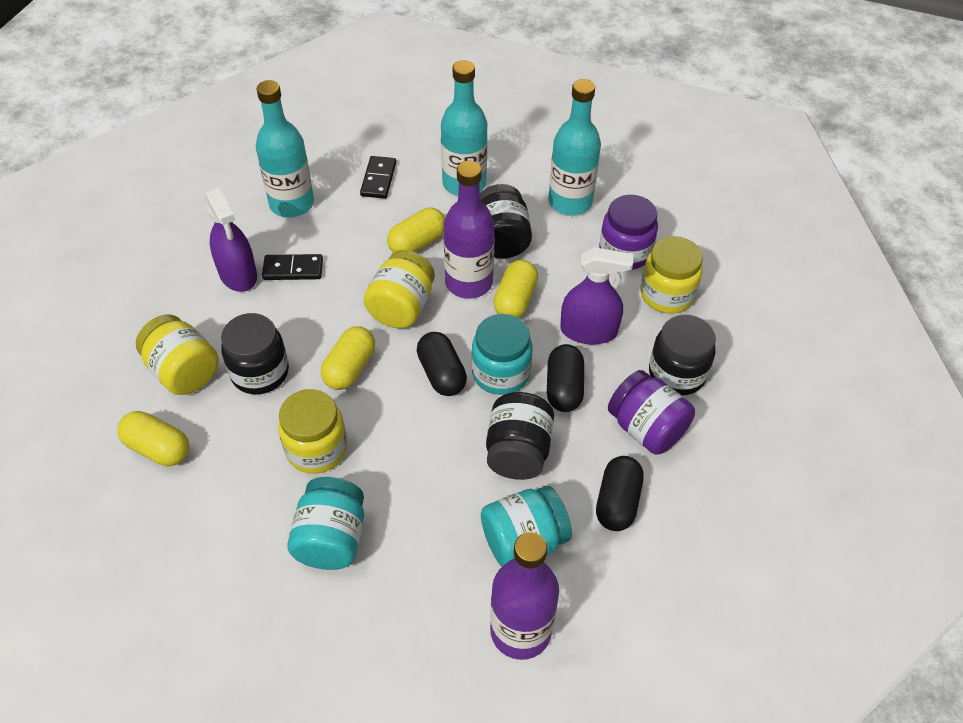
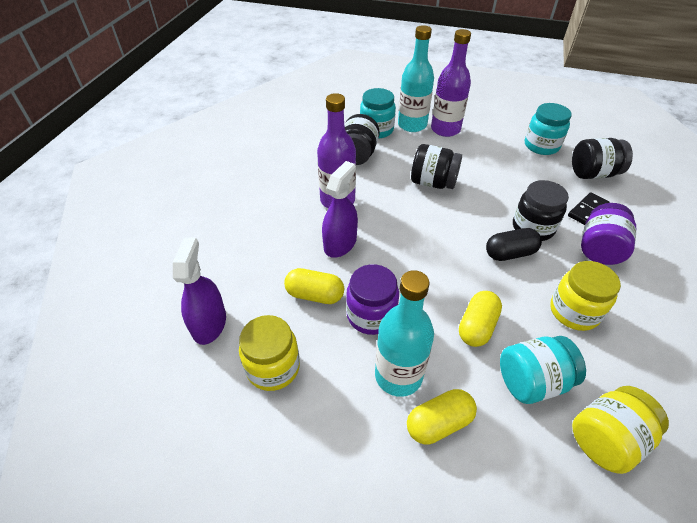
black capsule: [417,332,467,396] [547,344,584,412] [596,456,644,531] = 3 -> [486,228,542,261] = 1
black domino: [262,254,323,280] [360,156,396,199] = 2 -> [568,192,610,225] = 1
turquoise bottle: [256,80,314,217] [441,60,488,196] [548,79,601,216] = 3 -> [375,270,434,397] [398,25,434,132] = 2
yellow capsule: [117,411,189,466] [321,326,375,390] [387,208,445,253] [493,260,538,318] = 4 -> [284,268,344,304] [407,389,477,445] [459,291,502,347] = 3
yellow jar: [136,314,219,395] [278,389,347,474] [364,250,435,328] [640,236,703,314] = 4 -> [239,315,300,391] [550,261,621,331] [572,386,669,474] = 3

